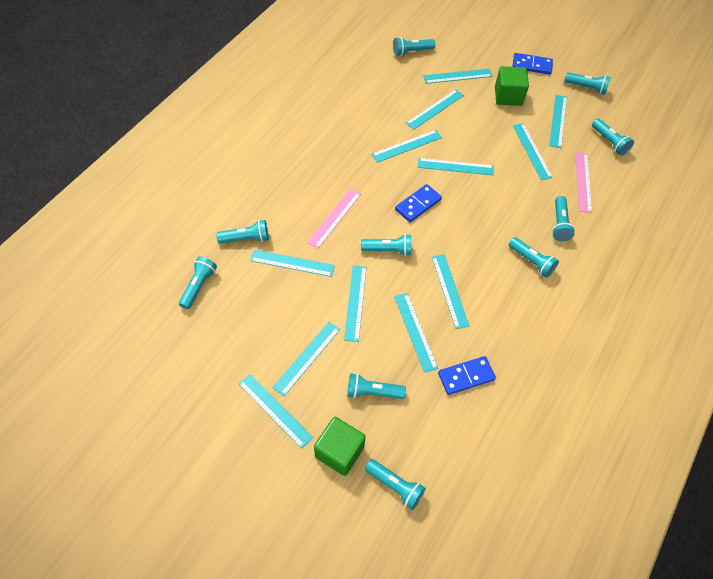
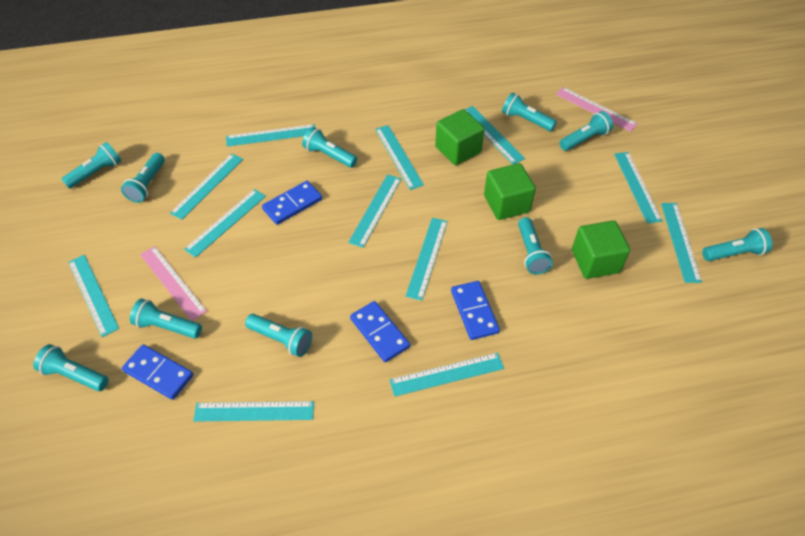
blue domino: [395,184,442,222] [438,356,496,395] [512,53,553,75] = 3 -> [122,344,193,400] [262,181,322,225] [350,301,410,362] [451,281,500,340] = 4
green cube: [314,417,366,476] [495,66,529,106] = 2 -> [435,109,485,165] [484,163,536,220] [572,220,630,279] = 3

